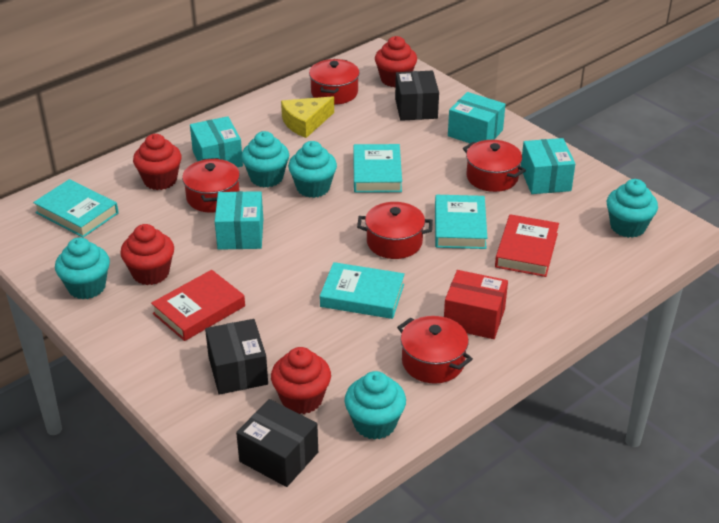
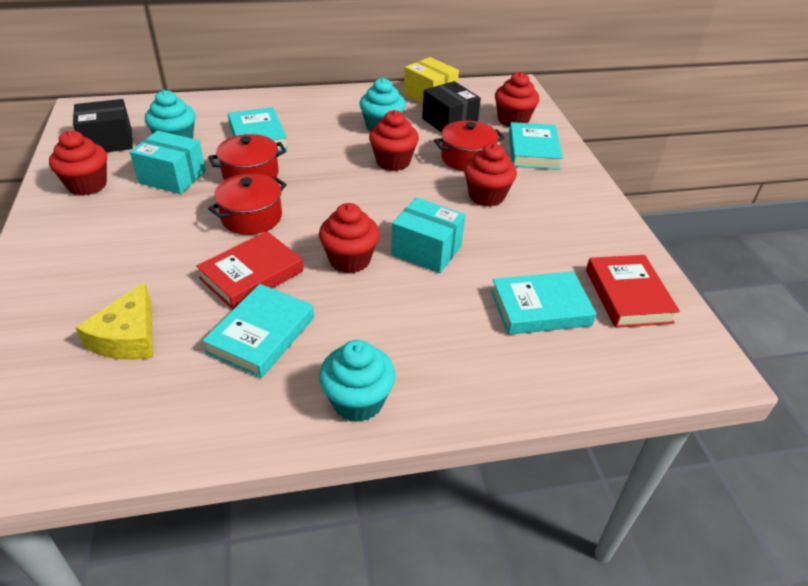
black box: [205,319,268,395] [236,399,318,487] [395,71,439,121] = 3 -> [73,99,133,152] [422,81,481,133] = 2
red box: [444,270,508,339] = 1 -> none = 0
red cupcake: [120,224,174,285] [133,134,182,190] [271,347,331,414] [375,36,417,87] = 4 -> [49,130,107,196] [319,203,380,273] [369,110,419,171] [464,143,517,207] [495,72,539,127] = 5
red pot: [182,158,240,213] [309,59,360,105] [357,202,433,259] [397,316,473,384] [463,140,526,192] = 5 -> [208,134,286,180] [208,173,287,235] [434,121,505,171] = 3
turquoise box: [190,116,243,167] [215,191,263,250] [448,92,506,143] [521,138,575,194] = 4 -> [130,131,206,194] [391,197,465,273] = 2
turquoise cupcake: [55,237,110,299] [241,131,289,187] [288,141,337,198] [344,371,406,440] [607,179,658,238] = 5 -> [145,90,195,139] [319,340,396,422] [360,78,406,132] = 3
yellow box: none = 0 -> [404,57,459,104] = 1

